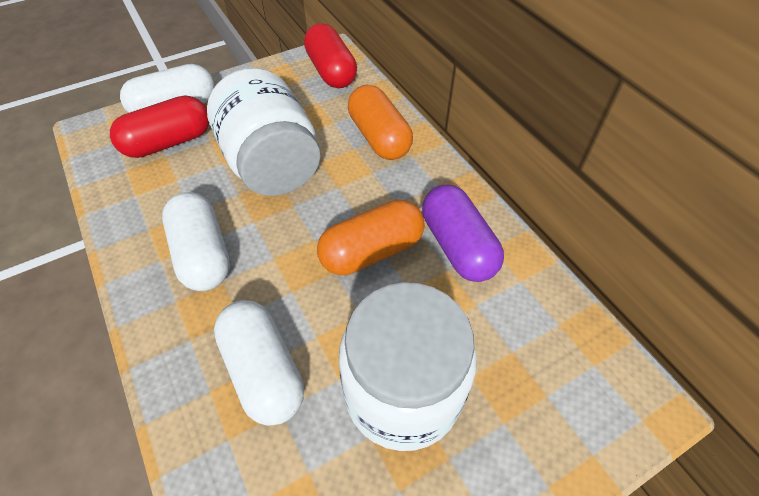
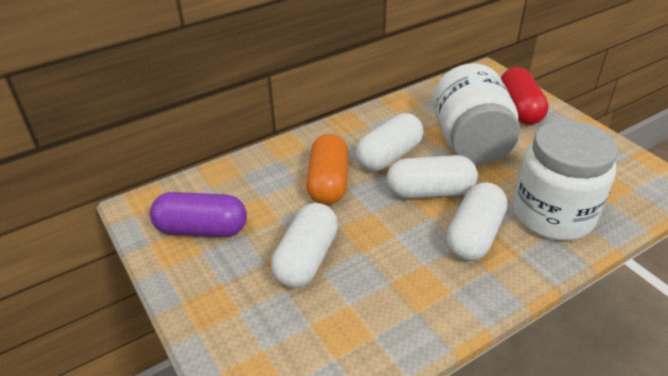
orange capsule: [317,200,425,275] [348,85,413,160] = 2 -> [306,134,349,205] = 1
red capsule: [110,96,209,158] [304,23,357,88] = 2 -> [501,67,549,125] = 1
white capsule: [120,64,215,113] [162,192,230,291] [214,300,304,426] = 3 -> [271,203,338,288] [355,113,424,171] [387,155,478,199] [446,182,507,261] = 4

